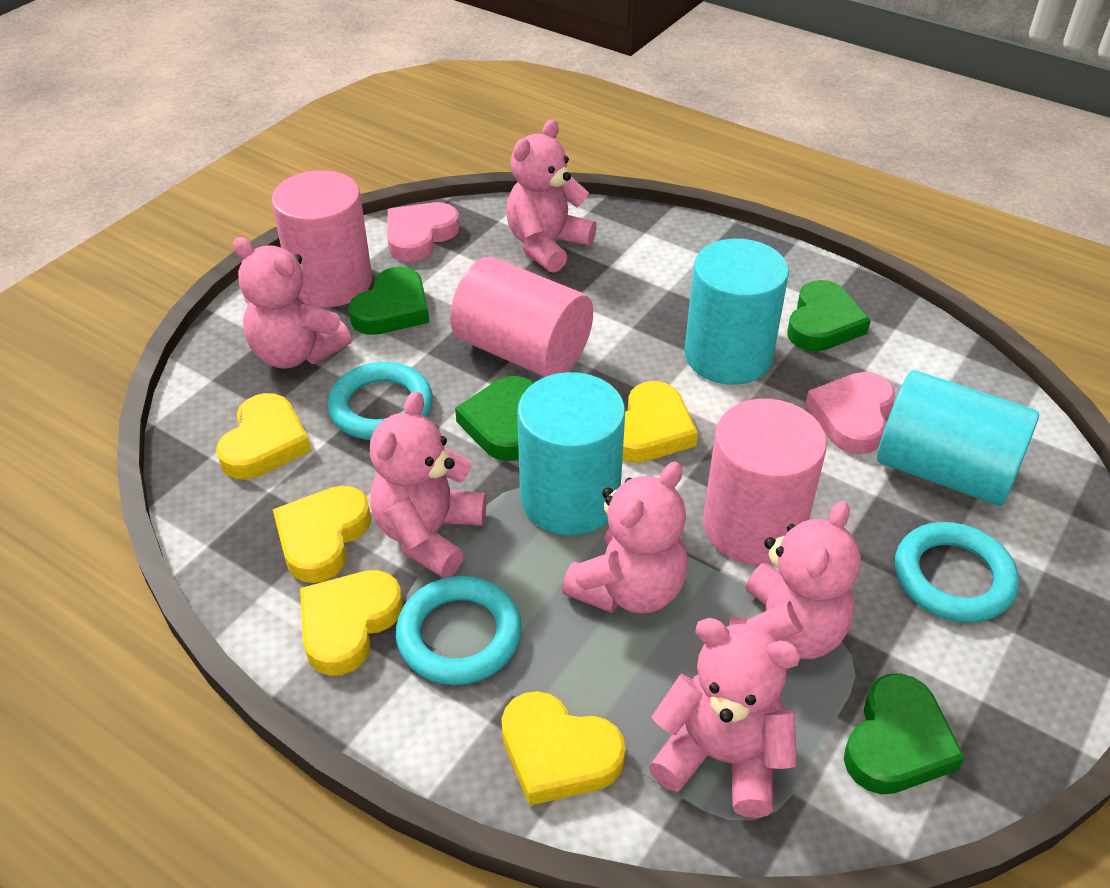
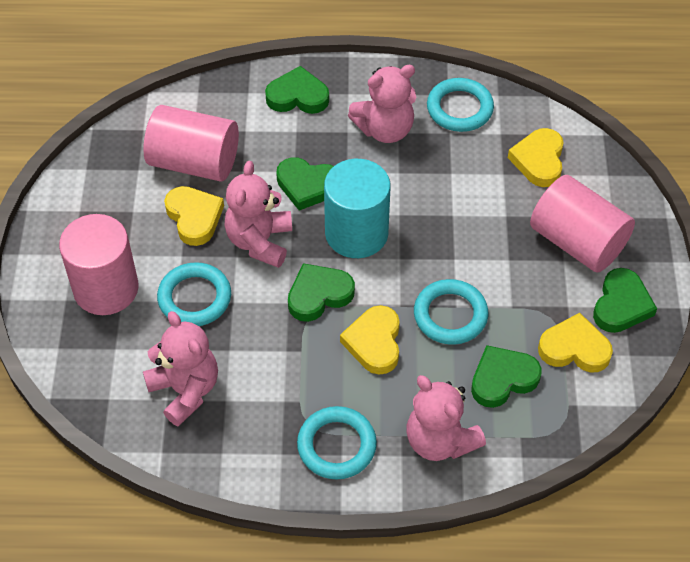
green heart: [349,267,429,335] [455,376,534,461] [787,280,871,351] [844,673,965,794] = 4 -> [265,66,329,114] [276,157,334,210] [288,263,355,322] [471,345,541,408] [593,268,657,333] = 5
pink heart: [387,202,460,262] [805,372,895,454] = 2 -> none = 0
pink teddy bear: [233,237,352,369] [370,391,486,578] [506,119,597,273] [562,462,688,614] [649,618,801,818] [728,500,861,659] = 6 -> [143,311,218,427] [224,161,292,268] [348,65,416,143] [406,375,486,461] = 4
turquoise cylinder: [517,372,625,535] [685,239,789,385] [877,370,1039,506] = 3 -> [324,159,391,258] = 1
turquoise ring: [328,362,433,440] [396,576,522,685] [895,522,1019,623] = 3 -> [157,262,231,326] [297,406,377,480] [414,279,488,345] [427,78,494,132] = 4
yellow heart: [216,393,311,479] [273,486,371,583] [300,570,403,676] [501,691,626,806] [622,381,698,463] = 5 -> [164,186,224,246] [340,305,400,375] [508,128,564,187] [538,313,613,372] = 4

